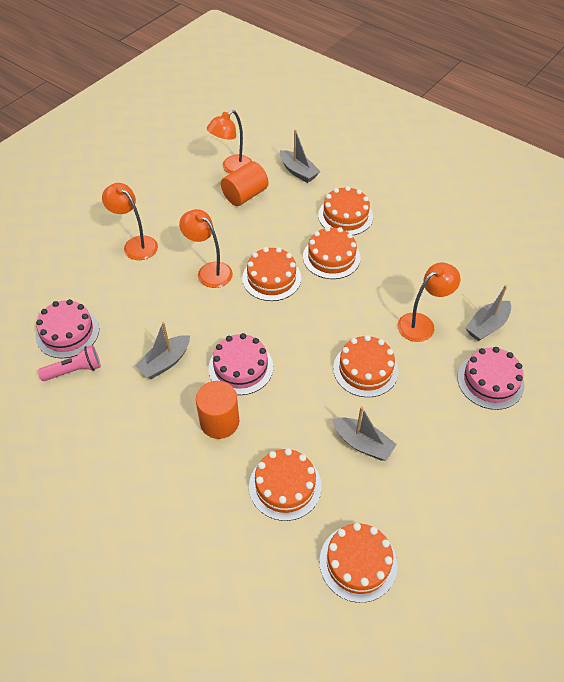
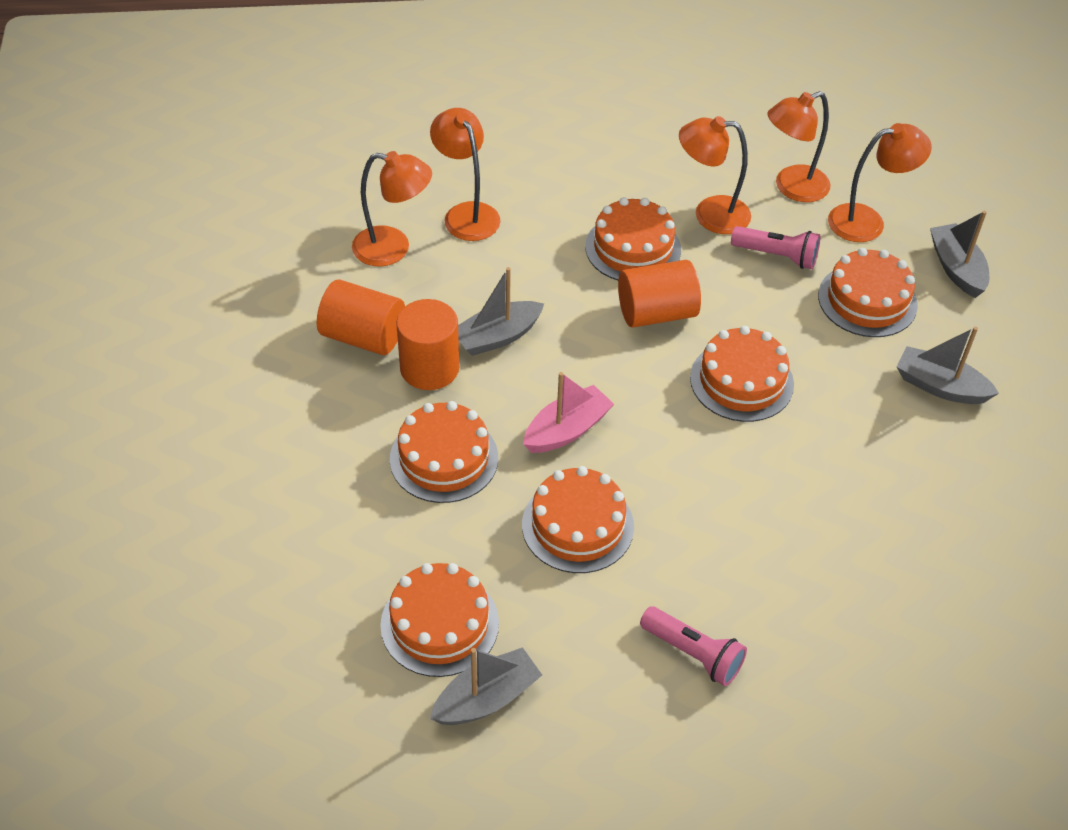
orange cylinder: [196,381,239,439] [221,161,269,206] = 2 -> [317,279,405,355] [396,299,459,390] [618,260,701,328] = 3
orange lamp: [102,183,158,260] [179,209,233,288] [207,110,252,174] [397,263,460,342] = 4 -> [352,151,432,267] [430,108,500,241] [679,116,751,234] [767,91,831,202] [828,123,932,242] = 5
pink boat: none = 0 -> [523,372,614,453] = 1
pink cake: [36,299,99,358] [208,333,273,395] [457,347,525,410] = 3 -> none = 0
pink flashlight: [38,345,101,381] = 1 -> [640,606,747,686] [731,226,821,269] = 2

